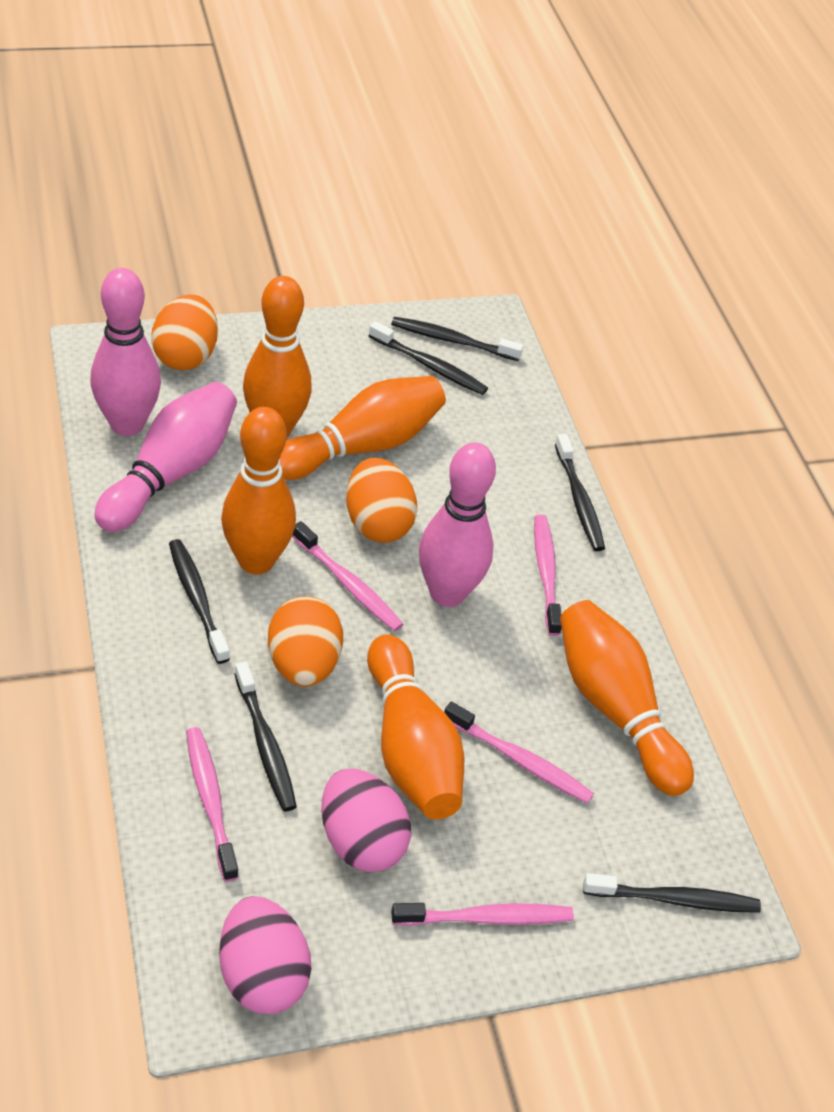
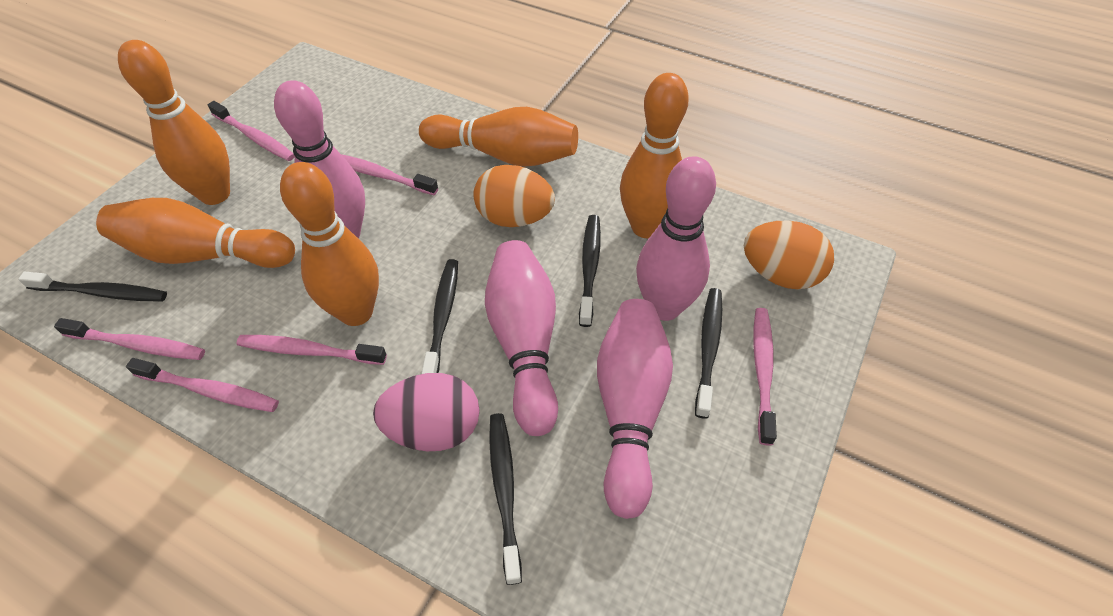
black toothbrush: [169,539,230,664] [235,661,297,811] [369,321,488,395] [391,317,523,361] [555,434,605,551] [583,873,761,913] = 6 -> [18,272,167,302] [421,259,458,374] [489,413,522,585] [579,215,601,327] [695,288,722,419] = 5
orange egg: [151,295,218,370] [268,596,343,687] [346,458,417,543] = 3 -> [473,165,555,227] [744,220,834,289] = 2
pink bowling pin: [90,268,161,436] [94,382,237,532] [419,442,496,607] = 3 -> [274,80,365,239] [485,240,558,436] [597,299,673,519] [636,156,716,321] = 4
pink egg: [219,896,312,1014] [321,769,411,872] = 2 -> [373,373,480,451] = 1
pink toothbrush: [186,727,239,882] [292,521,403,631] [391,903,574,926] [444,701,594,804] [534,515,562,636] = 5 -> [54,318,205,360] [126,358,279,412] [208,101,295,161] [236,335,387,365] [341,154,438,195] [753,308,777,446] = 6

